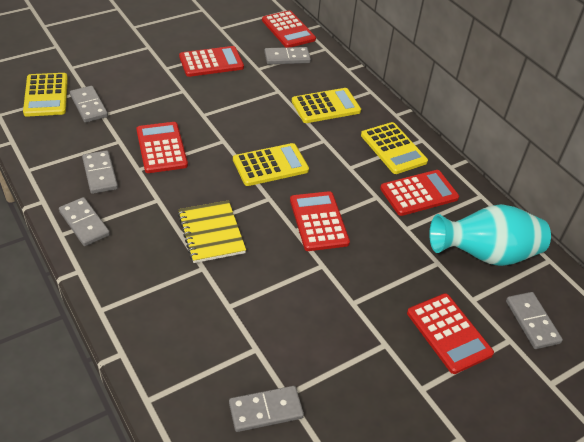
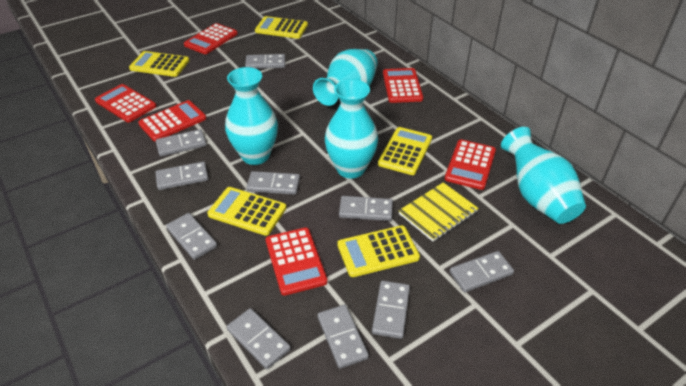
grey domino: [59,197,110,246] [70,86,108,123] [82,150,118,194] [229,386,304,432] [264,47,311,65] [506,292,563,349] = 6 -> [155,162,209,190] [156,129,206,157] [166,213,217,260] [227,308,291,369] [245,54,285,69] [246,171,300,195] [317,305,369,369] [339,196,393,221] [372,281,410,339] [450,251,514,292] = 10
turquoise vase: [429,204,551,266] = 1 -> [225,67,278,165] [313,49,378,106] [325,79,378,179] [501,127,586,224] = 4
yellow calculator: [23,73,68,117] [233,143,309,186] [292,88,361,123] [361,122,428,174] = 4 -> [129,51,190,77] [207,187,286,236] [255,16,308,39] [337,225,420,277] [378,127,432,175] = 5

